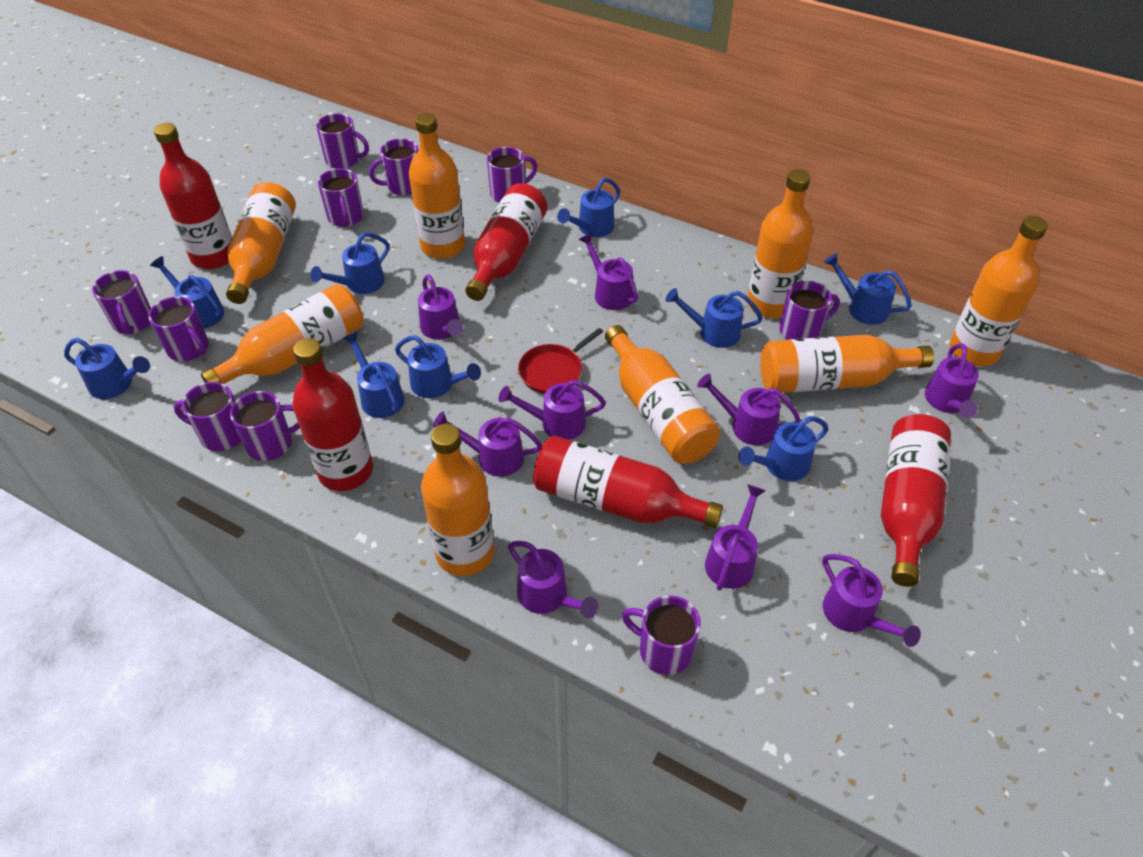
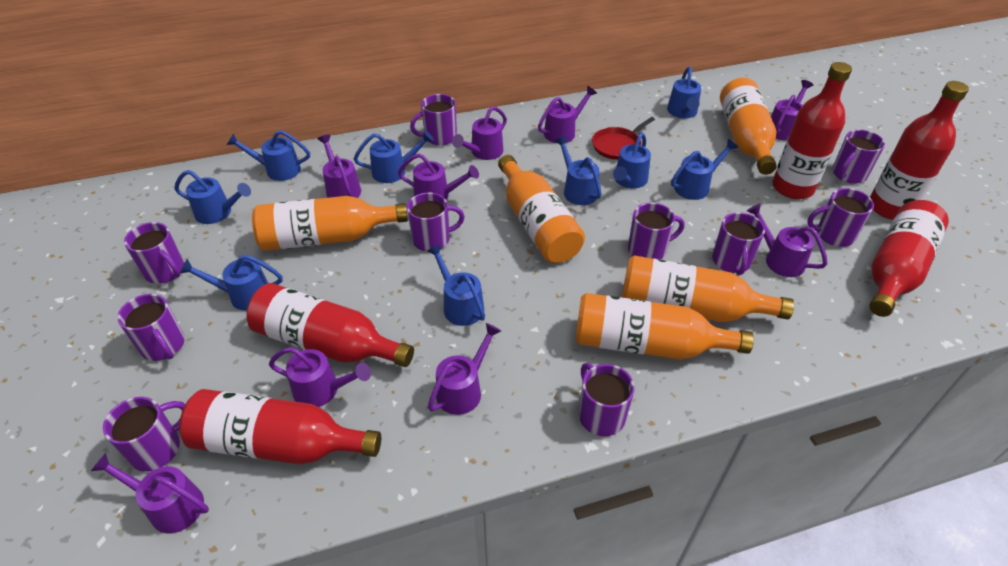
orange bottle: [201,284,364,384] [226,182,296,304] [409,113,465,259] [421,423,494,576] [605,325,720,463] [748,169,813,318] [760,335,934,393] [950,216,1048,366] = 8 -> [252,196,408,251] [498,155,585,263] [575,293,754,360] [622,255,794,322] [720,78,777,175] = 5

